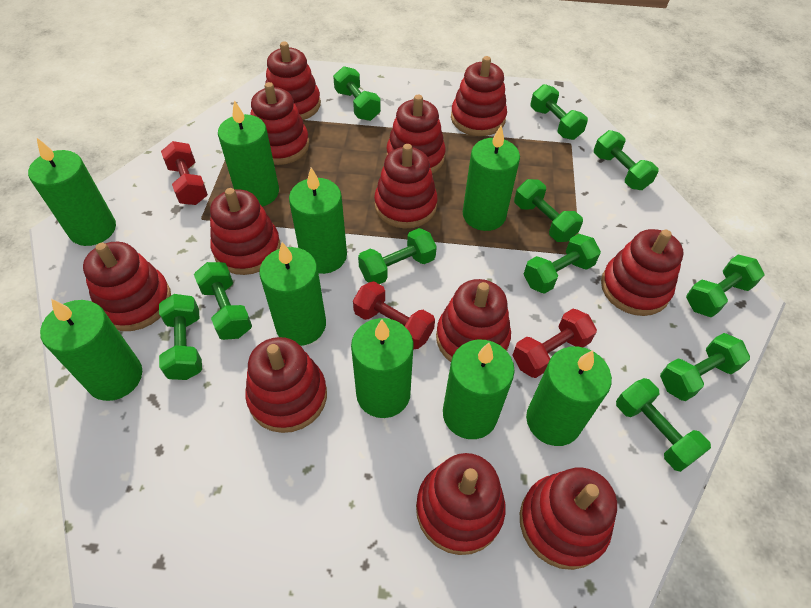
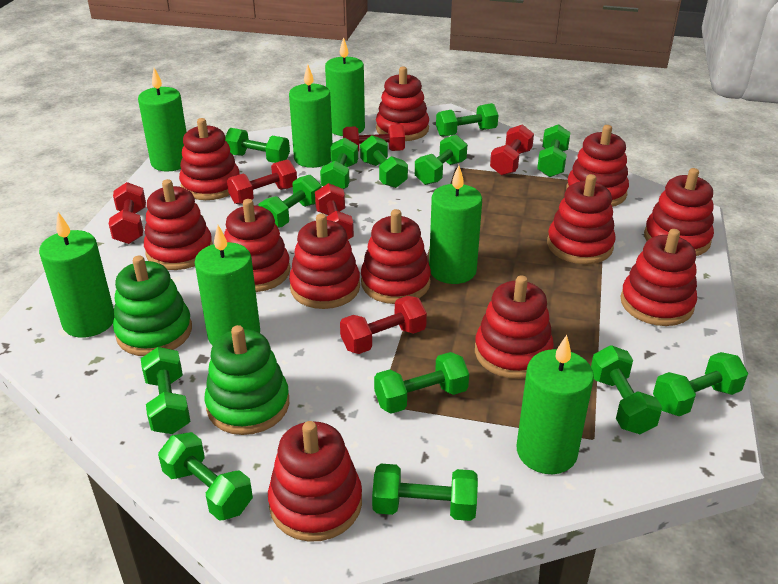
green candle: [28,138,116,246] [40,299,142,401] [218,100,279,207] [259,242,326,346] [289,168,347,274] [351,318,414,418] [443,340,515,439] [463,125,520,231] [526,346,612,446] = 9 -> [39,212,114,338] [138,68,186,172] [195,225,260,346] [289,64,333,168] [325,37,365,136] [429,165,482,284] [517,335,594,474] = 7
green dumbbell: [159,294,202,380] [194,262,252,340] [333,66,381,121] [358,228,437,284] [514,179,583,242] [523,234,601,294] [530,84,588,140] [594,130,658,190] [616,378,711,472] [660,333,750,401] [686,255,765,317] = 11 -> [141,347,190,434] [158,432,253,521] [225,128,290,163] [258,175,322,228] [320,138,358,189] [360,135,408,188] [372,464,478,521] [374,352,469,414] [415,135,467,185] [436,103,498,137] [537,124,571,177] [591,345,662,434] [653,352,748,416] = 13
green stacking toy: none = 0 -> [113,256,192,356] [204,325,289,435] = 2
red dumbbell: [161,141,208,205] [353,281,435,349] [512,309,597,378] = 3 -> [109,182,146,244] [227,159,297,204] [315,183,354,240] [340,296,427,354] [343,124,405,151] [490,124,534,175] = 6

